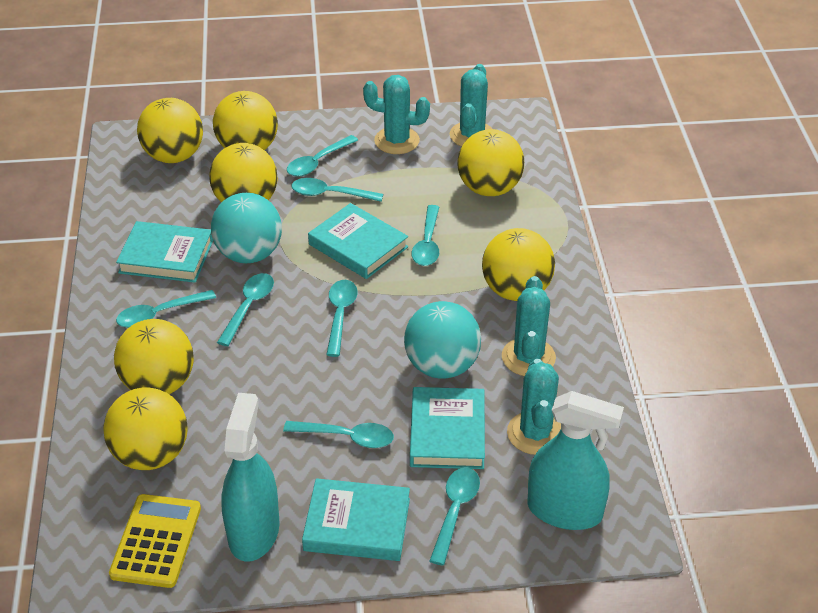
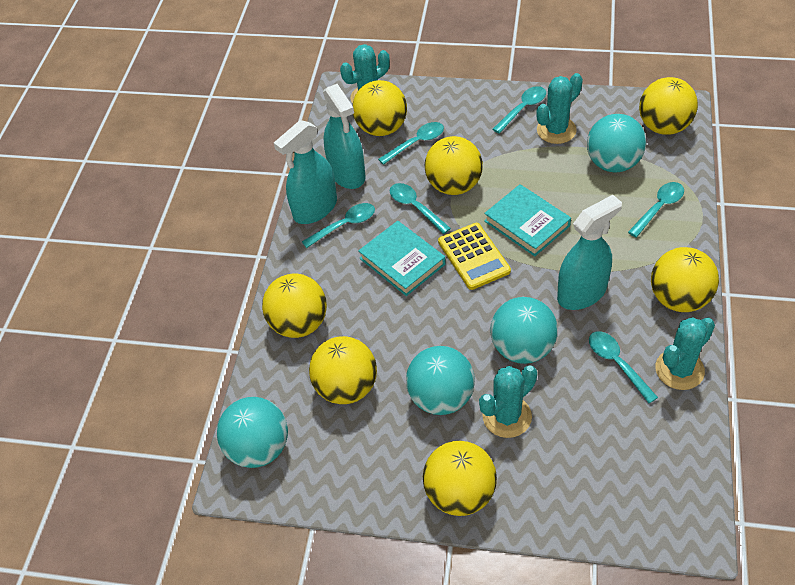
turquoise ball: [211,193,282,263] [404,301,481,379] = 2 -> [217,397,288,468] [406,346,475,415] [490,297,558,364] [587,114,646,172] = 4
turquoise book: [116,221,213,283] [302,478,410,561] [308,203,408,279] [410,387,485,469] = 4 -> [358,221,446,296] [484,184,571,257] = 2
turquoise spoon: [116,290,216,328] [217,273,274,346] [283,421,394,448] [287,135,358,177] [291,178,383,202] [326,280,358,357] [412,205,439,266] [430,468,480,565] = 8 -> [302,203,375,248] [378,122,444,165] [390,183,451,234] [493,86,546,134] [589,331,658,403] [628,182,684,237] = 6
turquoise spray bottle: [221,393,280,562] [527,391,624,530] = 2 -> [274,120,337,224] [323,84,366,189] [557,195,622,310] = 3

